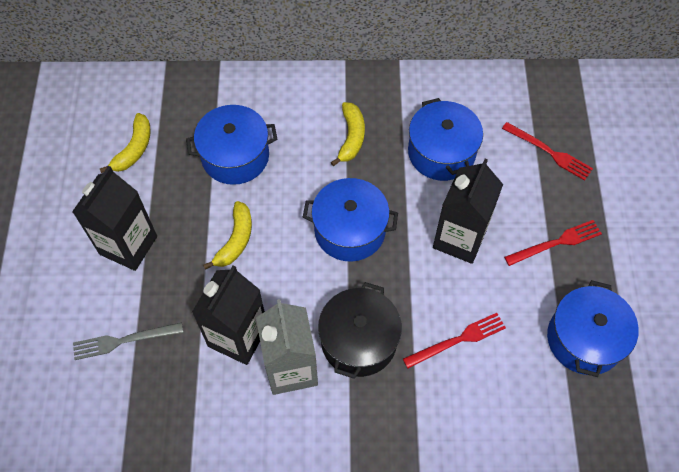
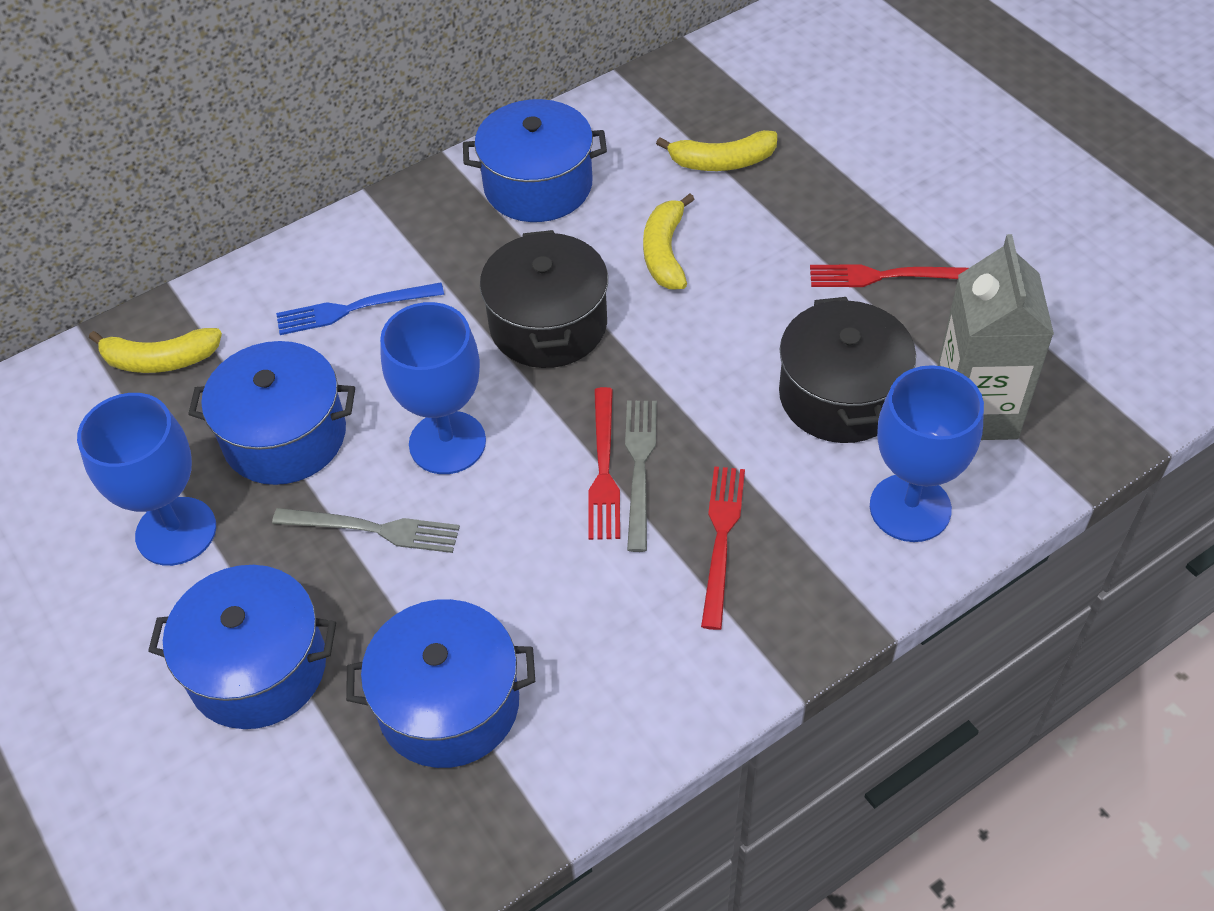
black carton: [72,166,157,271] [192,266,265,365] [433,159,503,264] = 3 -> none = 0
black pot: [318,282,402,379] = 1 -> [480,230,608,368] [779,297,916,443] = 2
blue fork: none = 0 -> [276,282,444,335] = 1
blue goblet: none = 0 -> [77,393,216,566] [380,302,486,474] [870,365,984,542] = 3
grey fork: [73,322,183,360] = 1 -> [272,508,460,553] [625,401,657,552] = 2

